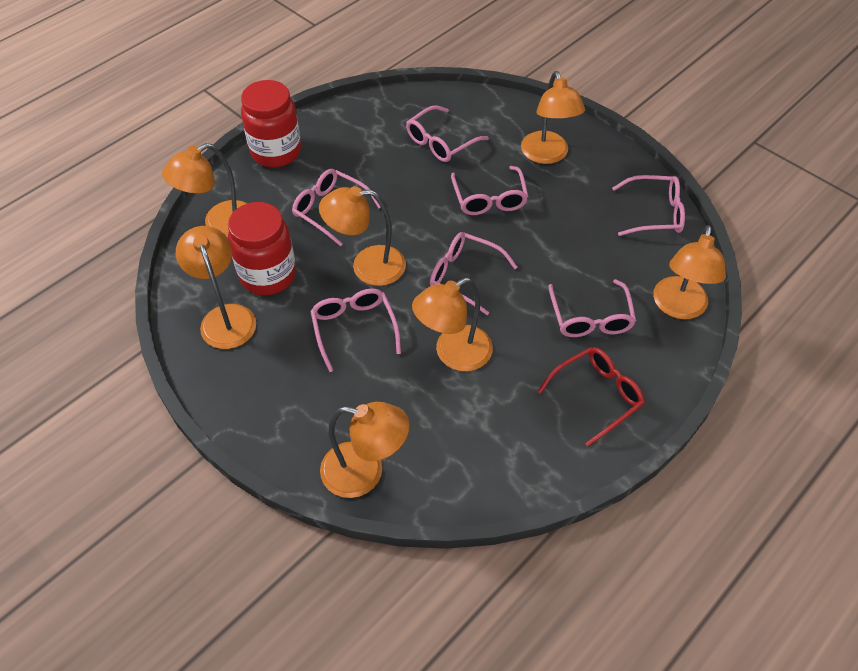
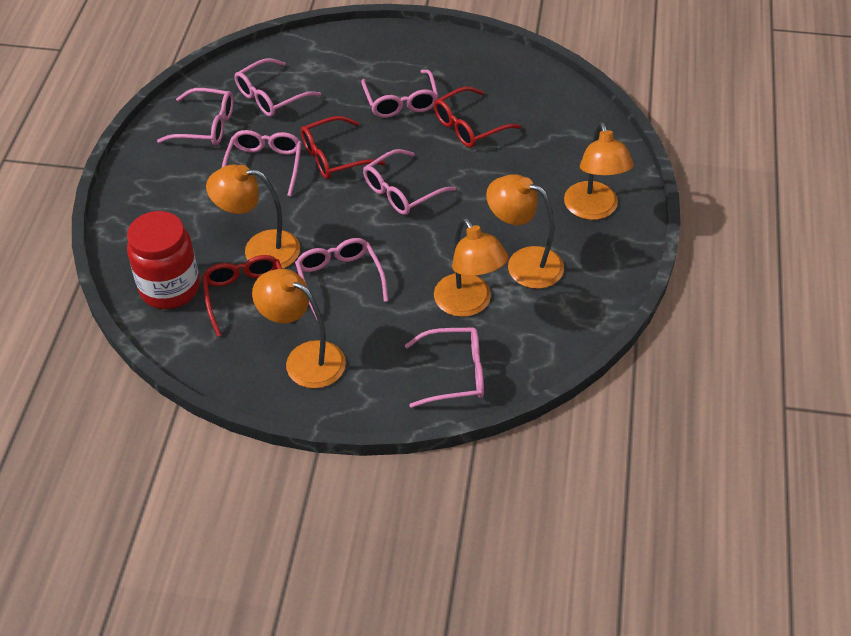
orange lamp: [162,143,248,238] [176,226,256,349] [319,186,406,286] [320,402,410,498] [412,278,493,371] [521,71,585,164] [653,225,726,319] = 7 -> [206,165,300,269] [252,269,346,388] [434,218,508,317] [486,174,564,289] [564,122,634,220] = 5
red glasses: [537,347,645,446] = 1 -> [202,255,282,337] [301,116,385,179] [434,87,521,148] = 3
red jar: [228,202,296,295] [241,80,301,167] = 2 -> [127,211,200,309] = 1

